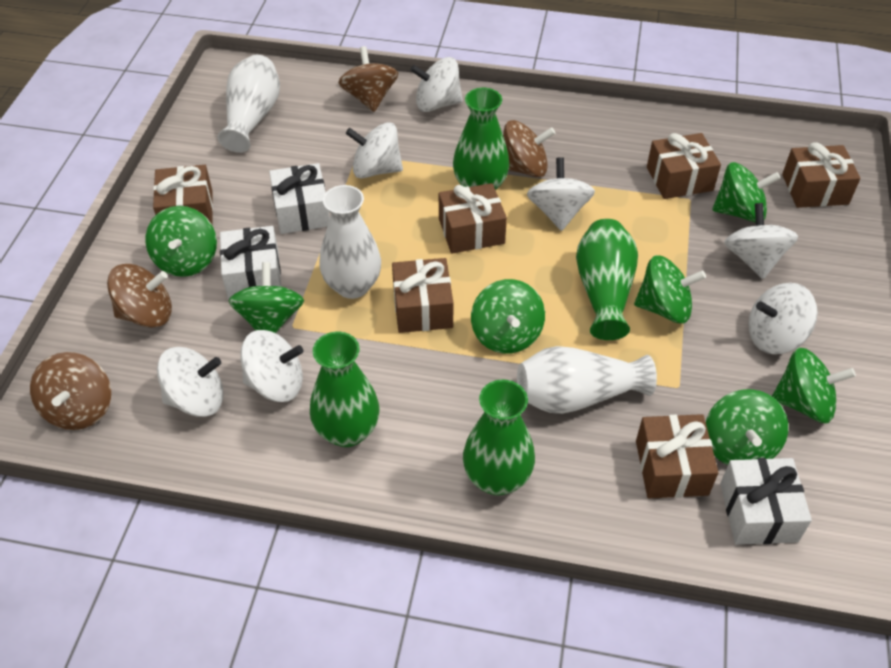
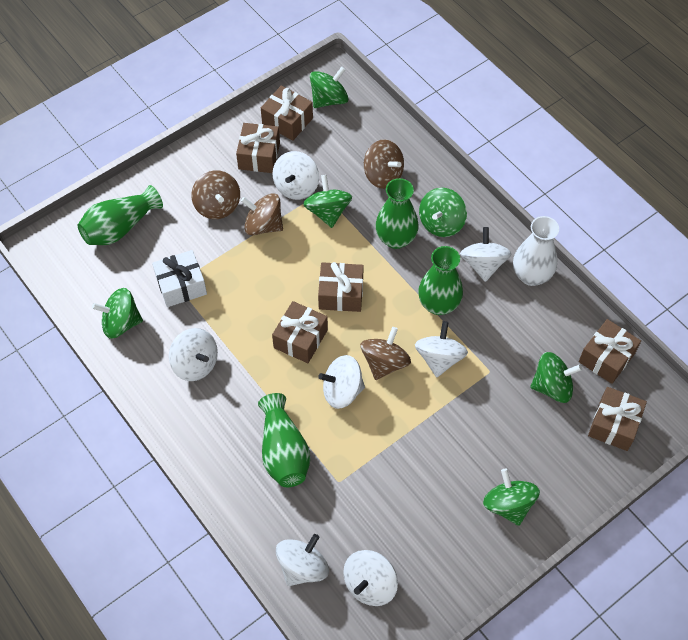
green spinning top: [145,206,217,277] [229,262,304,333] [471,279,545,354] [634,255,706,323] [706,389,788,465] [712,162,781,223] [772,348,856,423] = 7 -> [92,288,143,339] [303,175,352,228] [310,66,349,108] [419,188,467,237] [483,468,540,526] [530,352,582,403] = 6
white gift: [220,226,281,300] [269,163,330,234] [720,458,812,545] = 3 -> [152,250,207,307] = 1
white vase: [217,55,280,153] [319,185,381,299] [517,346,657,414] = 3 -> [513,216,559,286] = 1

